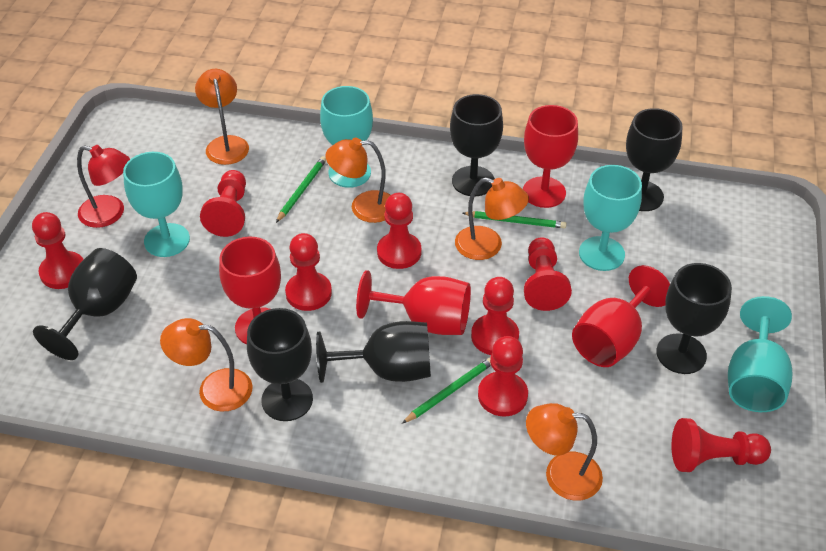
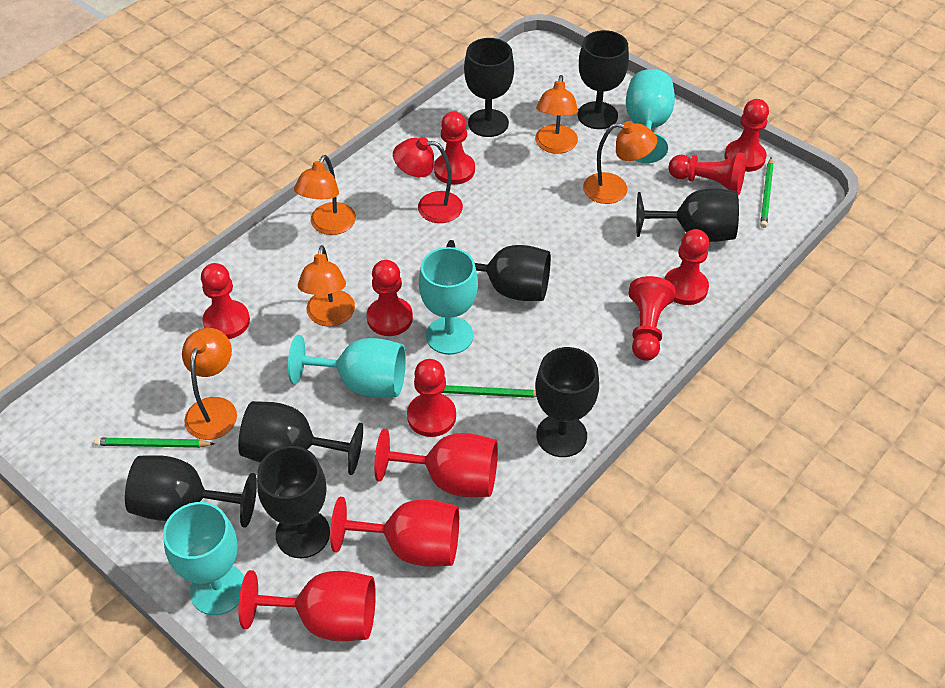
black goblet: [33,248,137,360] [247,308,313,421] [316,321,431,383] [450,94,503,196] [626,108,683,211] [656,263,732,374] = 6 -> [125,455,257,528] [238,401,363,475] [257,446,330,558] [446,240,551,301] [464,38,514,137] [535,347,599,457] [578,30,629,129] [636,188,739,242] = 8
red goblet: [219,236,281,344] [356,270,471,335] [523,105,578,208] [572,265,670,367] = 4 -> [238,570,376,641] [330,497,459,567] [374,429,498,497] = 3

